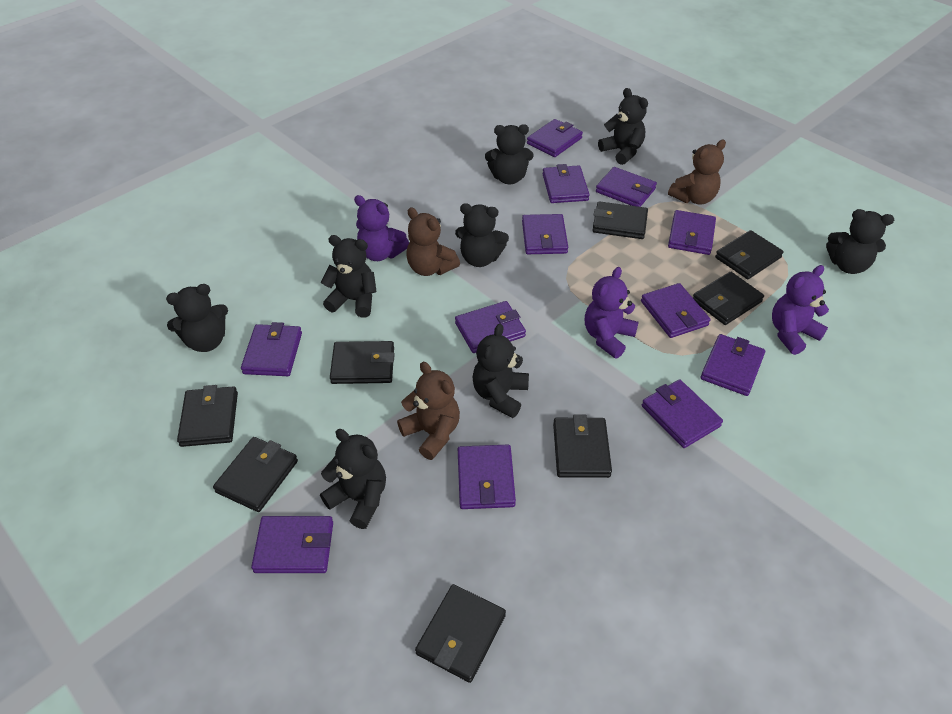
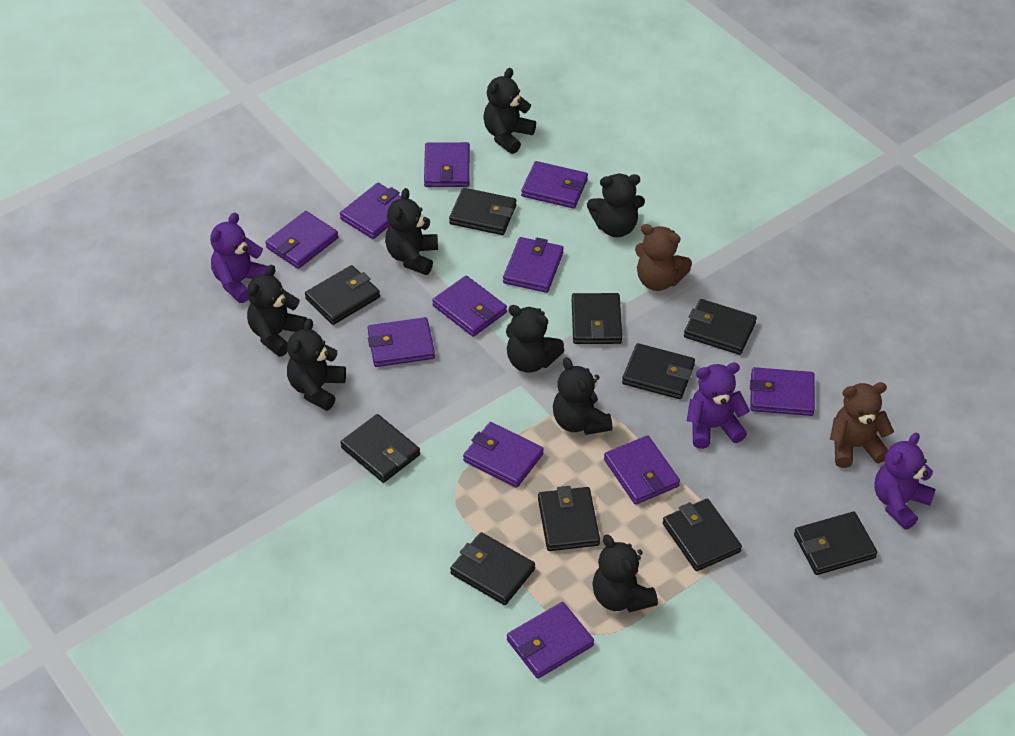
black wallet: [177,385,238,447] [213,437,298,512] [330,341,395,384] [415,584,506,683] [553,414,612,478] [592,201,648,239] [693,272,764,325] [715,230,784,279] = 8 -> [305,265,380,325] [340,414,420,483] [449,188,516,235] [450,532,535,605] [538,486,600,551] [572,293,622,344] [622,343,695,399] [663,499,742,571] [684,299,757,355] [794,512,878,575] = 10
brown teddy bear: [397,362,460,460] [406,208,460,276] [668,140,726,205] = 3 -> [635,224,692,291] [830,382,894,468] = 2
purple wallet: [241,322,302,376] [251,516,333,573] [455,301,526,353] [458,445,516,509] [522,214,568,254] [527,119,583,157] [543,164,590,203] [596,167,657,207] [641,283,710,338] [642,379,723,448] [668,210,716,255] [701,334,765,396] = 12 -> [265,211,338,269] [340,183,401,239] [368,317,435,367] [424,142,470,187] [432,276,507,337] [463,422,544,488] [503,237,564,293] [507,602,594,679] [521,161,588,209] [604,435,680,505] [750,367,815,416] = 11

